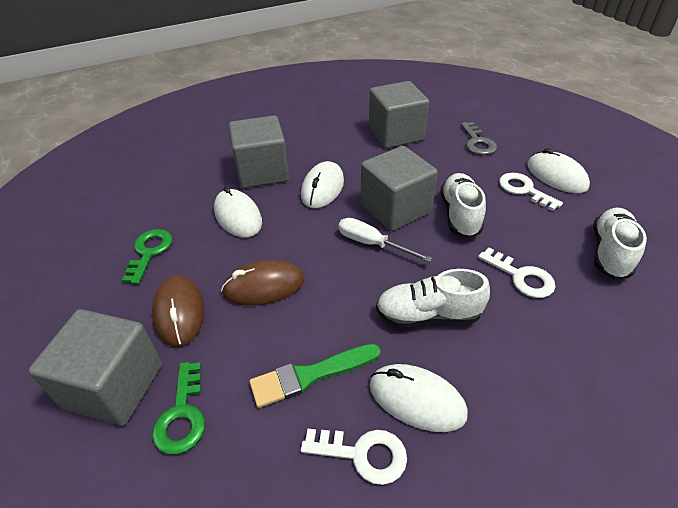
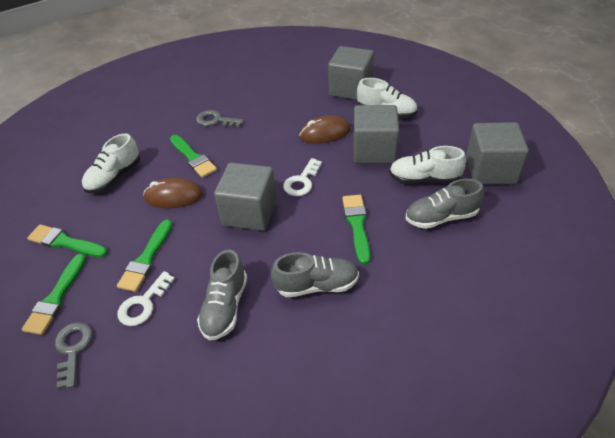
green brush: [249,344,381,408] = 1 -> [22,254,86,335] [27,224,108,258] [117,220,172,292] [170,135,217,178] [342,195,370,265] = 5
green key: [122,229,172,284] [152,362,205,455] = 2 -> none = 0
grey key: [461,122,497,155] = 1 -> [55,322,92,389] [196,110,244,128] = 2
grey shoe: none = 0 -> [197,250,247,340] [271,252,359,297] [406,179,484,229] = 3
white key: [301,429,407,485] [478,247,556,298] [499,173,563,211] = 3 -> [118,271,175,326] [283,158,322,196] = 2
white mouse: [214,186,262,237] [301,161,344,208] [370,364,468,432] [527,148,590,193] = 4 -> none = 0
white screwdriver: [339,218,433,262] = 1 -> none = 0

